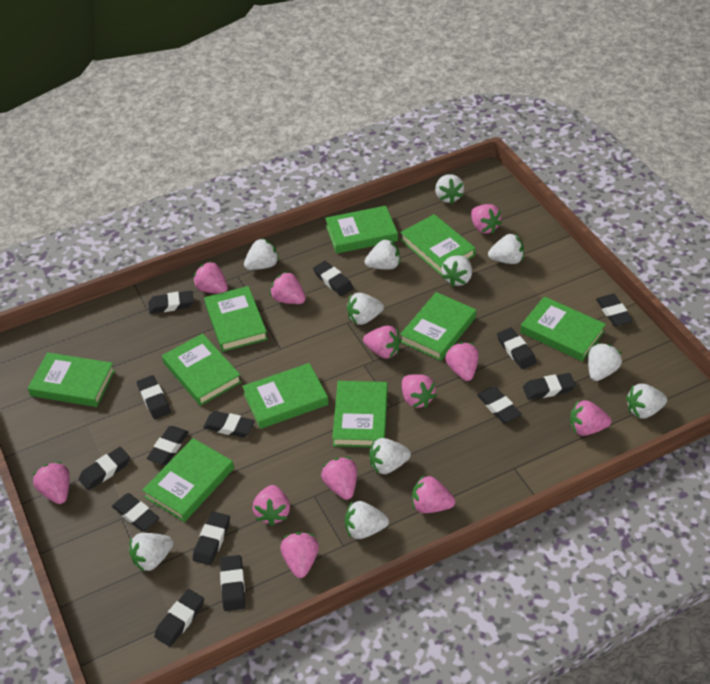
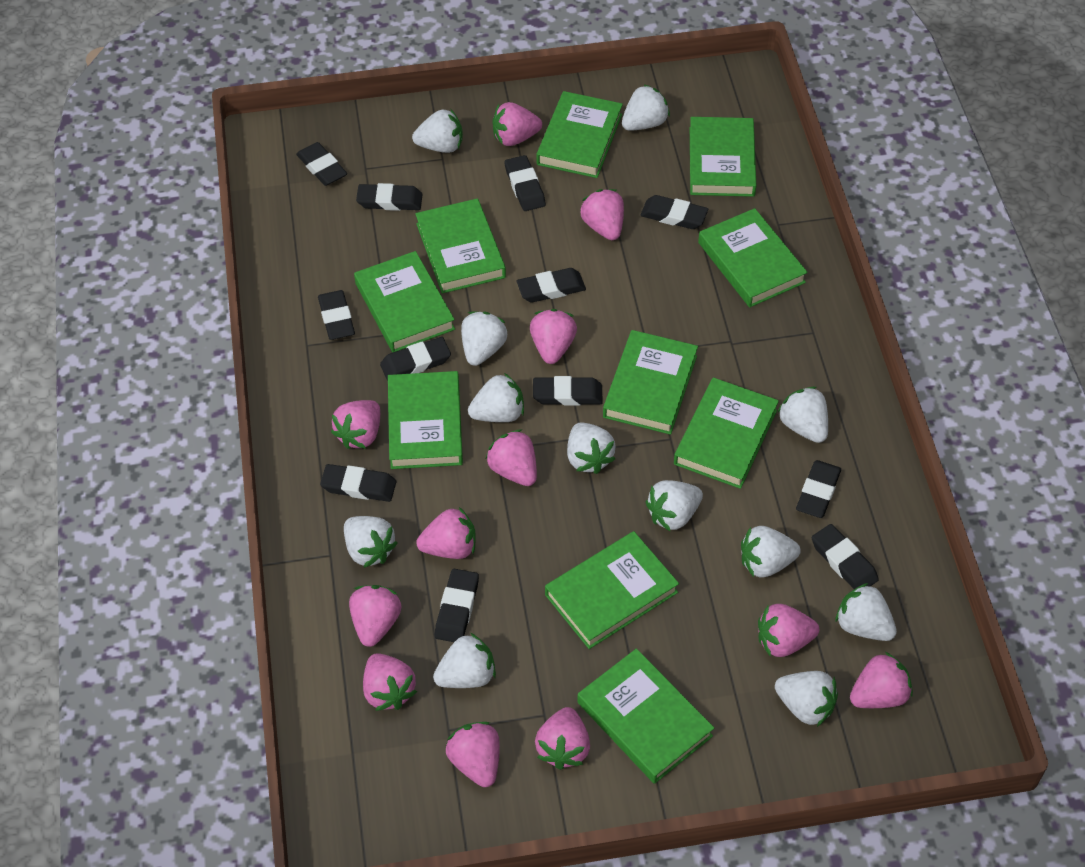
black eraser: [79,447,130,490] [112,493,159,532] [137,375,171,419] [147,426,189,465] [148,291,194,314] [154,589,204,647] [192,511,230,565] [203,411,255,437] [220,555,245,611] [313,261,353,296] [477,386,522,423] [497,327,537,369] [523,373,576,400] [596,294,633,326] = 14 -> [296,142,347,186] [318,290,355,340] [320,464,396,502] [356,183,422,211] [380,337,451,381] [435,569,479,642] [504,155,546,211] [517,268,586,303] [533,376,603,406] [640,195,708,229] [796,460,841,518] [812,524,879,589] = 12
white strawberry: [129,533,174,572] [244,238,279,270] [345,501,389,539] [347,293,384,325] [365,239,400,270] [369,438,411,474] [435,174,464,204] [441,255,472,287] [488,234,524,264] [588,343,622,381] [626,384,667,419] = 11 -> [344,516,397,568] [412,110,463,153] [433,633,496,688] [461,311,508,366] [468,373,524,422] [567,422,615,474] [622,84,670,131] [645,480,703,532] [741,526,801,578] [775,671,838,727] [777,387,828,443] [835,583,897,641] = 12

